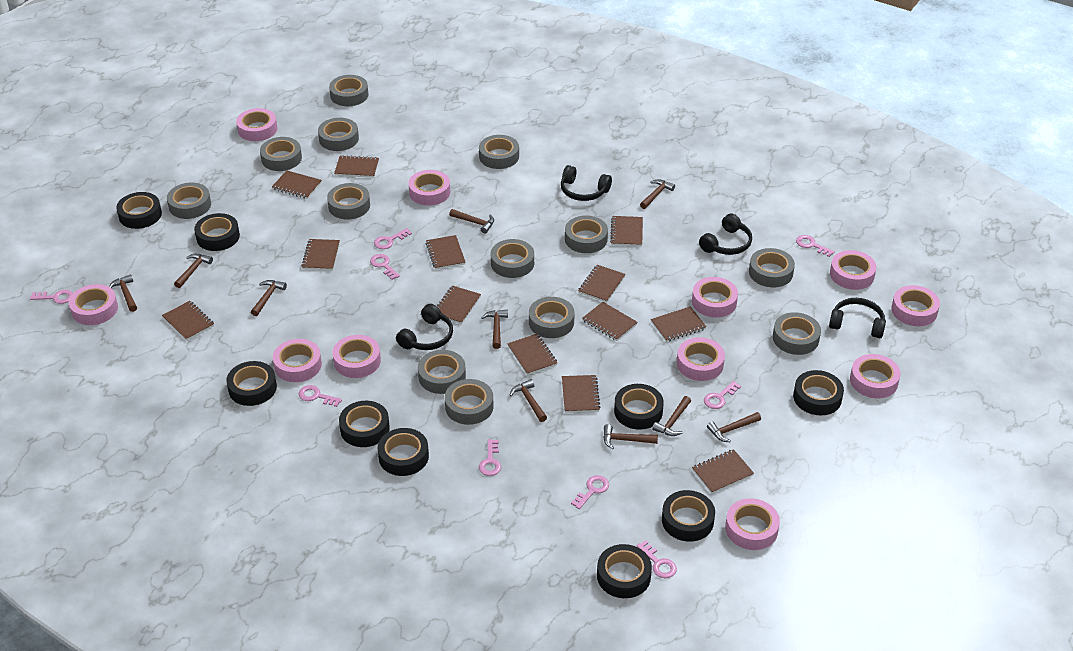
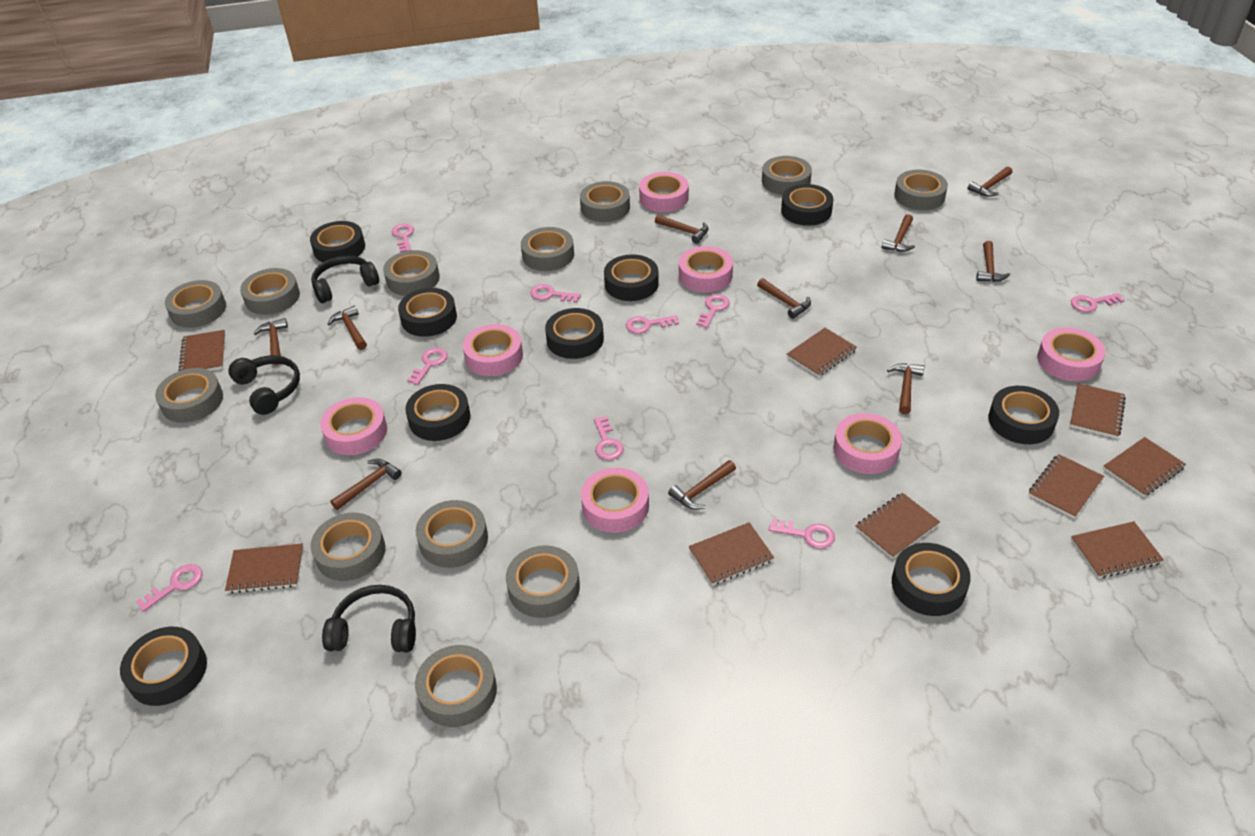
black headphones: [396,304,453,350] [561,165,612,201] [699,213,752,255] [829,298,886,338] = 4 -> [228,355,300,415] [311,256,379,303] [322,585,416,653] = 3
brown notebook: [162,301,214,341] [272,170,322,199] [301,239,340,270] [334,155,379,178] [426,235,465,270] [437,286,481,324] [508,334,557,375] [562,375,600,413] [578,265,626,303] [582,302,638,341] [610,216,643,246] [651,306,706,342] [692,449,754,494] = 13 -> [178,330,225,371] [225,544,303,594] [689,522,774,586] [787,328,857,377] [856,493,940,559] [1029,454,1104,519] [1070,383,1126,438] [1071,521,1164,578] [1103,437,1186,497] = 9
grey tape: [167,183,211,219] [260,137,302,171] [318,118,359,151] [327,183,370,219] [329,75,369,106] [418,350,466,394] [445,379,494,425] [479,135,519,169] [491,239,534,278] [529,297,575,338] [565,215,608,253] [749,248,795,288] [773,312,821,355] = 13 -> [155,368,223,423] [165,280,226,328] [240,268,300,315] [310,513,386,581] [383,250,440,296] [415,645,497,727] [416,500,488,568] [506,545,580,618] [521,227,574,271] [580,181,630,222] [762,156,812,195] [894,170,948,210] = 12
pink tape: [69,284,118,325] [236,108,278,141] [273,339,322,382] [332,335,381,378] [408,170,450,206] [677,337,725,381] [692,277,738,318] [725,498,780,550] [830,250,876,290] [850,354,901,398] [891,285,940,326] = 11 -> [320,397,387,455] [463,324,523,376] [581,468,649,533] [639,172,689,212] [679,246,733,292] [833,413,902,474] [1037,327,1106,381] = 7

